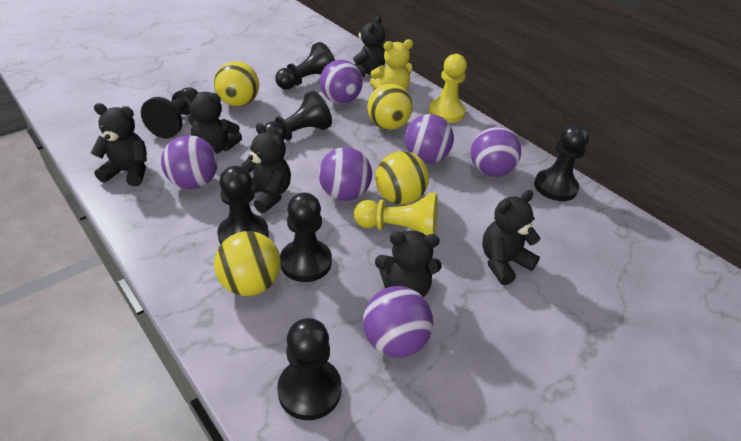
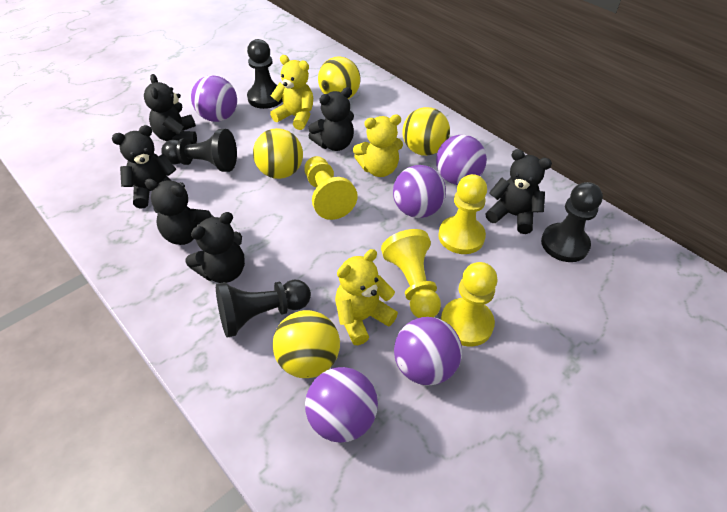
black pawn: [141,87,199,138] [217,166,269,244] [264,91,332,141] [275,42,335,90] [277,318,342,420] [280,193,332,282] [534,124,589,201] = 7 -> [161,129,237,172] [216,280,311,338] [247,39,282,109] [541,182,603,262] = 4
purple ball: [161,135,218,189] [319,147,372,201] [320,60,363,104] [363,286,433,358] [405,114,454,163] [471,127,521,177] = 6 -> [191,75,237,122] [305,367,378,443] [393,165,446,218] [394,317,462,386] [436,135,487,185] = 5
yellow pawn: [354,193,438,236] [429,54,467,123] = 2 -> [304,156,358,220] [381,229,441,318] [438,174,487,254] [441,262,497,347] = 4
yellow teddy bear: [370,39,413,90] = 1 -> [270,55,313,130] [335,249,398,345] [353,115,403,177] = 3

